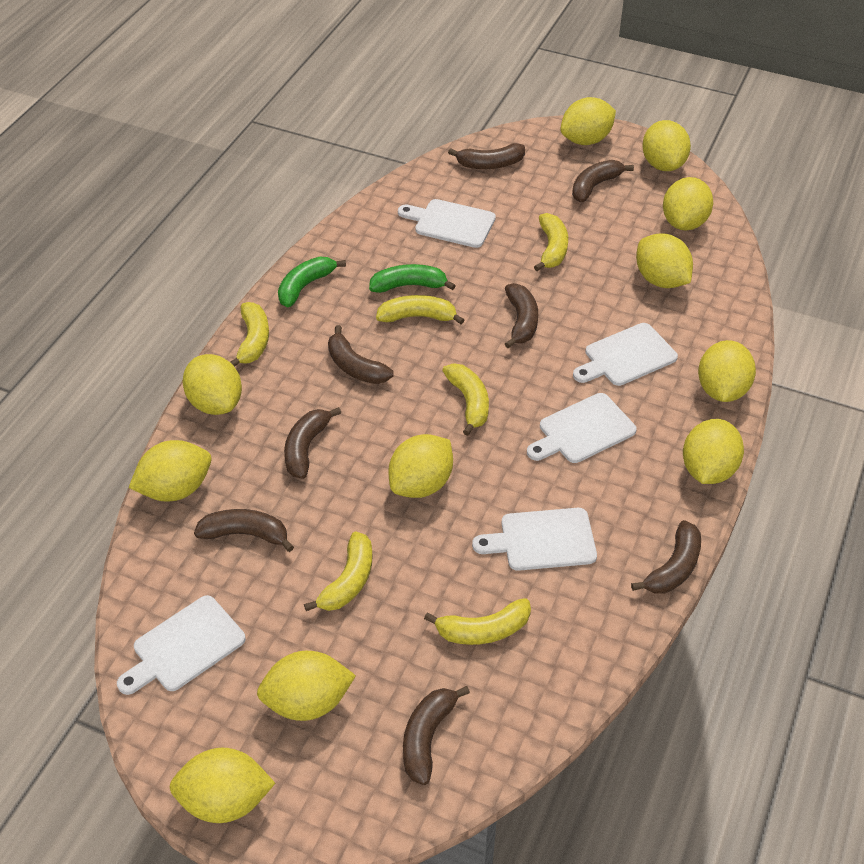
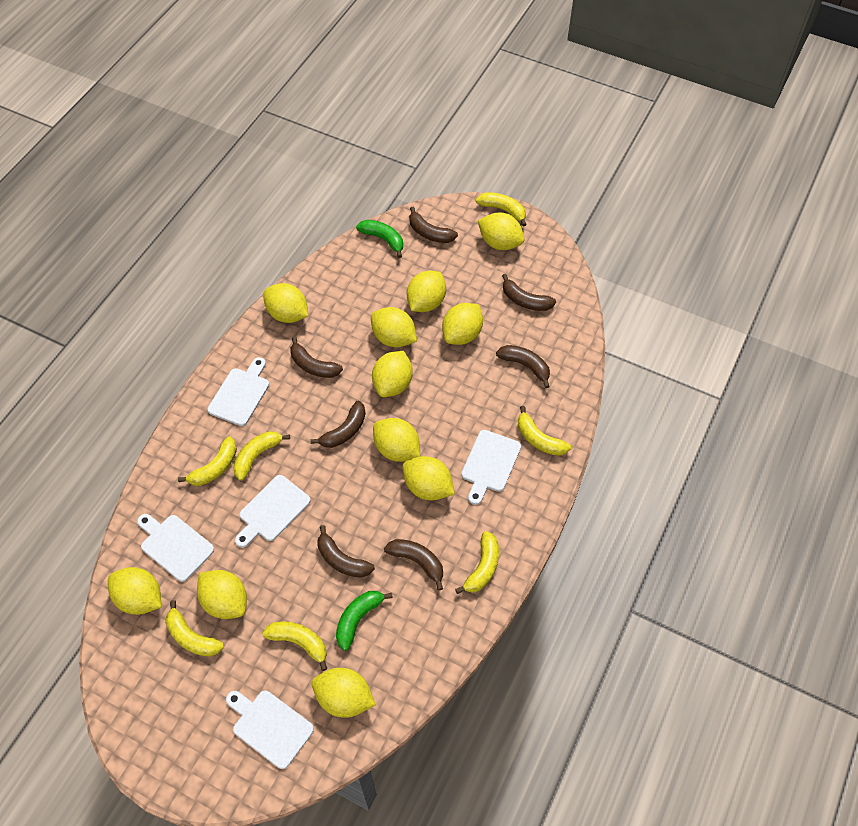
brown banana: [194,509,294,552] [284,407,341,479] [328,325,394,384] [403,686,470,785] [448,143,525,169] [505,283,538,349] [572,160,634,202] [631,520,701,594] = 8 -> [290,337,343,378] [311,401,366,448] [318,525,375,578] [384,539,443,590] [409,207,458,243] [496,345,550,388] [502,274,556,311] = 7
yellow banana: [230,302,269,367] [304,531,373,611] [376,295,464,324] [424,598,531,645] [442,363,489,436] [534,213,568,271] = 6 -> [165,600,224,657] [178,436,237,486] [233,431,290,481] [262,621,327,671] [455,531,499,594] [476,192,527,227] [518,406,571,456] = 7

